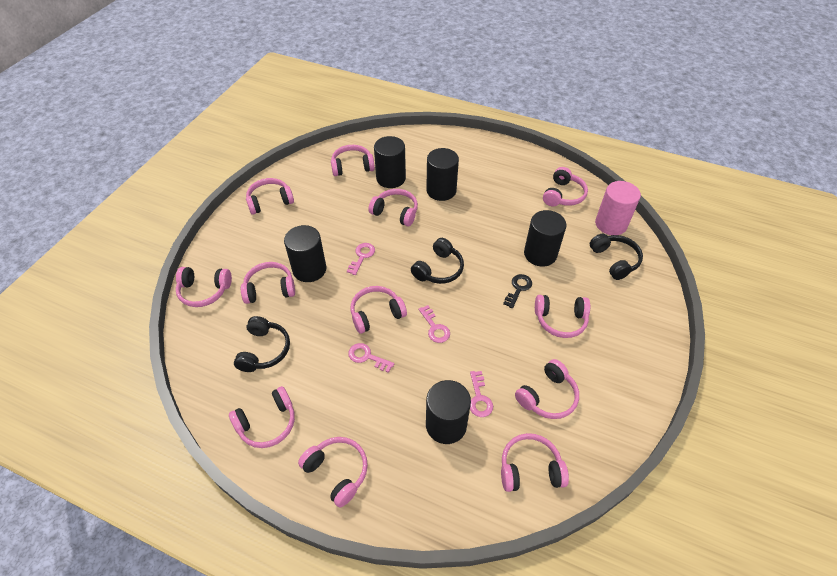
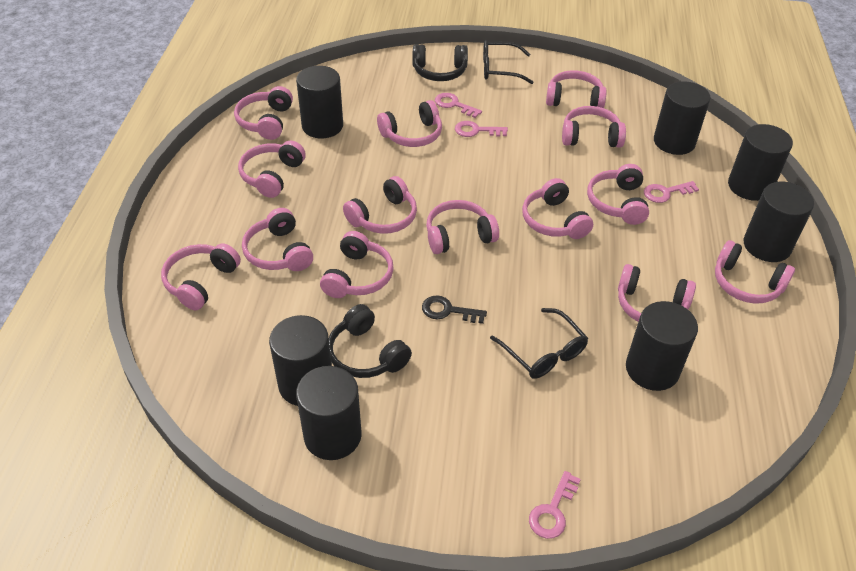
black cylinder: [284,225,326,282] [374,136,406,188] [426,148,459,201] [426,380,471,444] [524,210,567,266] = 5 -> [269,315,332,406] [296,66,343,138] [296,366,362,460] [626,301,698,391] [654,81,711,155] [728,124,793,201] [744,182,814,262] = 7
black glasses: none = 0 -> [483,40,534,84] [490,308,588,379] = 2
black headphones: [234,316,290,372] [411,238,464,284] [590,233,643,280] = 3 -> [329,304,412,378] [413,44,468,81] = 2
pink cylinder: [595,181,641,235] = 1 -> none = 0
pink headphones: [176,267,232,307] [229,386,295,448] [241,262,295,304] [246,178,294,215] [298,437,368,507] [331,145,375,176] [351,286,407,334] [368,189,418,227] [501,433,569,492] [515,359,579,419] [535,295,590,338] [543,167,588,206] = 12 -> [161,243,241,310] [234,86,293,140] [238,141,306,198] [242,208,313,271] [320,231,394,298] [343,176,417,234] [377,100,442,147] [426,200,499,254] [522,178,593,239] [546,70,607,108] [562,106,626,148] [587,164,649,225] [618,264,696,322] [715,240,795,304] = 14

